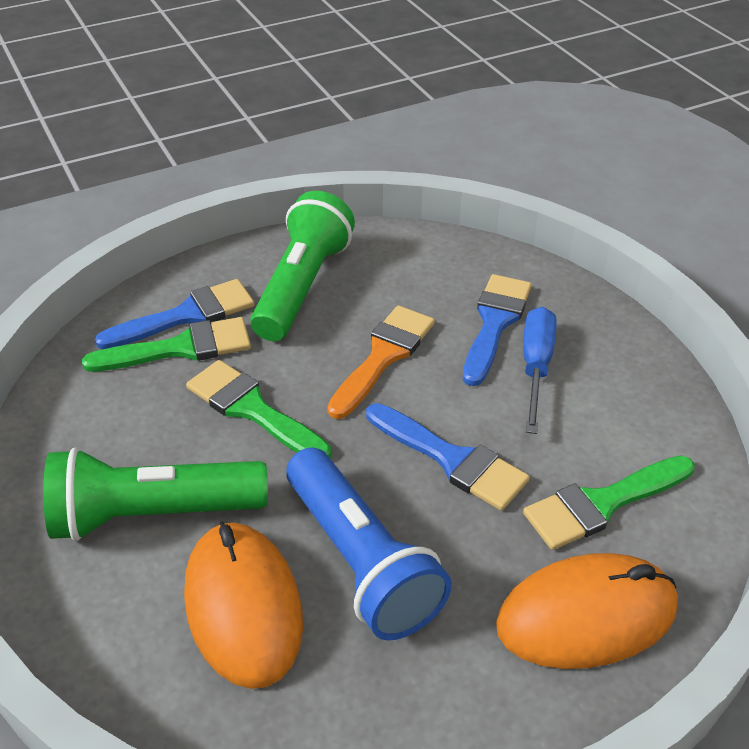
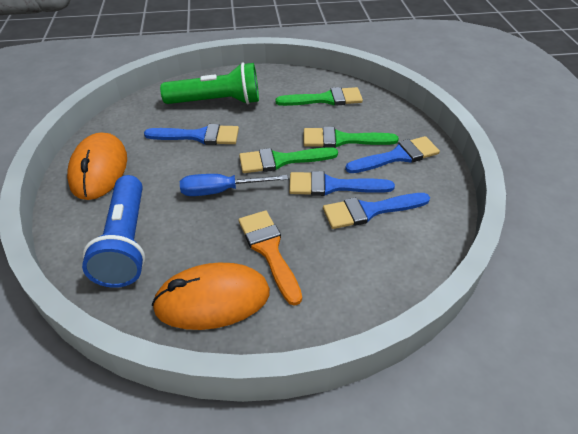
blue brush: [95,279,255,349] [366,403,530,511] [463,274,532,386] = 3 -> [144,124,239,145] [289,171,395,196] [323,193,430,229] [345,136,440,173] = 4
green flashlight: [43,447,268,541] [250,191,355,341] = 2 -> [160,62,259,104] = 1

